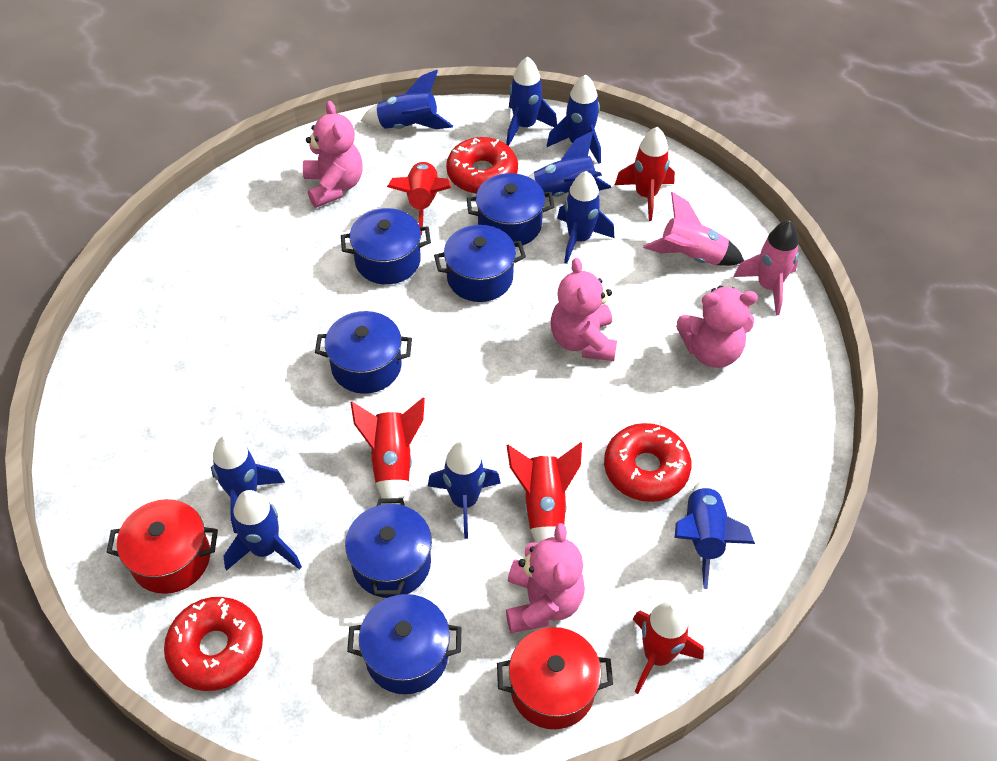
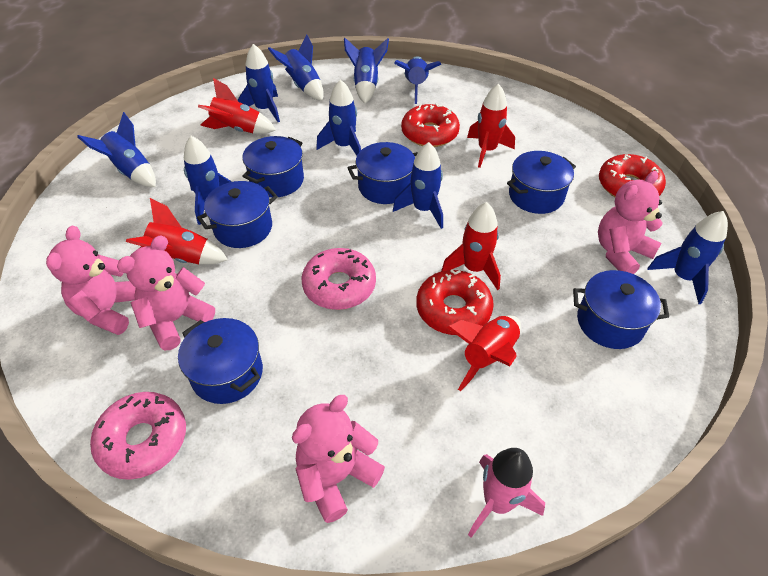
pink donut: none = 0 -> [90,392,186,480] [302,248,376,310] = 2
pink rocket: [643,192,744,266] [733,220,799,315] = 2 -> [468,448,545,538] = 1
red pot: [106,499,218,594] [497,627,613,729] = 2 -> none = 0

